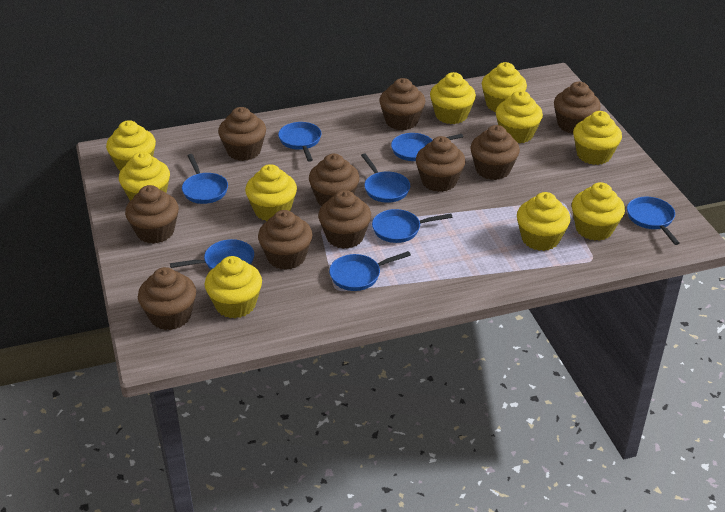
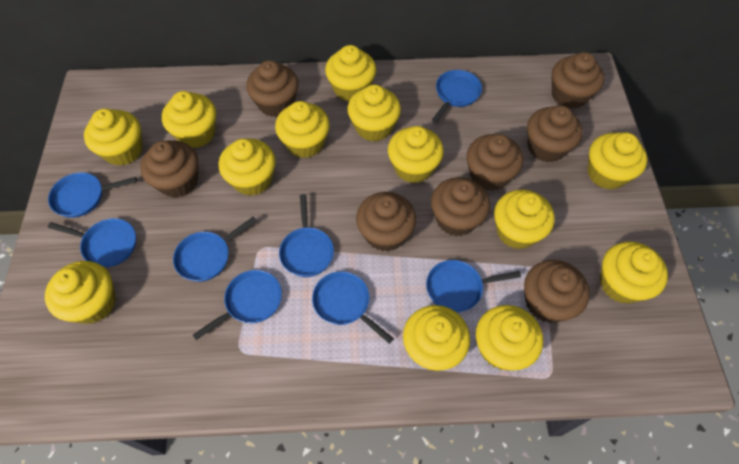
brown cupcake: [125,185,179,244] [138,267,196,330] [218,107,266,161] [258,210,313,270] [309,153,360,206] [318,190,371,249] [379,78,425,130] [416,136,466,192] [471,125,520,180] [554,82,601,134] = 10 -> [140,141,199,198] [246,60,298,117] [356,192,416,252] [431,177,490,236] [467,134,523,191] [524,260,590,323] [527,105,583,163] [552,52,605,109] = 8
yellow cupcake: [106,120,156,171] [119,152,170,201] [205,256,262,318] [245,164,297,221] [430,72,476,124] [482,62,527,112] [496,91,543,143] [517,192,570,251] [572,182,625,241] [573,111,622,165] = 10 -> [45,261,116,324] [84,109,143,166] [162,91,216,148] [219,139,276,196] [275,101,330,158] [325,45,376,101] [348,85,401,142] [388,126,444,183] [403,305,470,371] [476,305,543,371] [494,190,555,249] [588,132,647,190] [600,242,668,304] = 13

